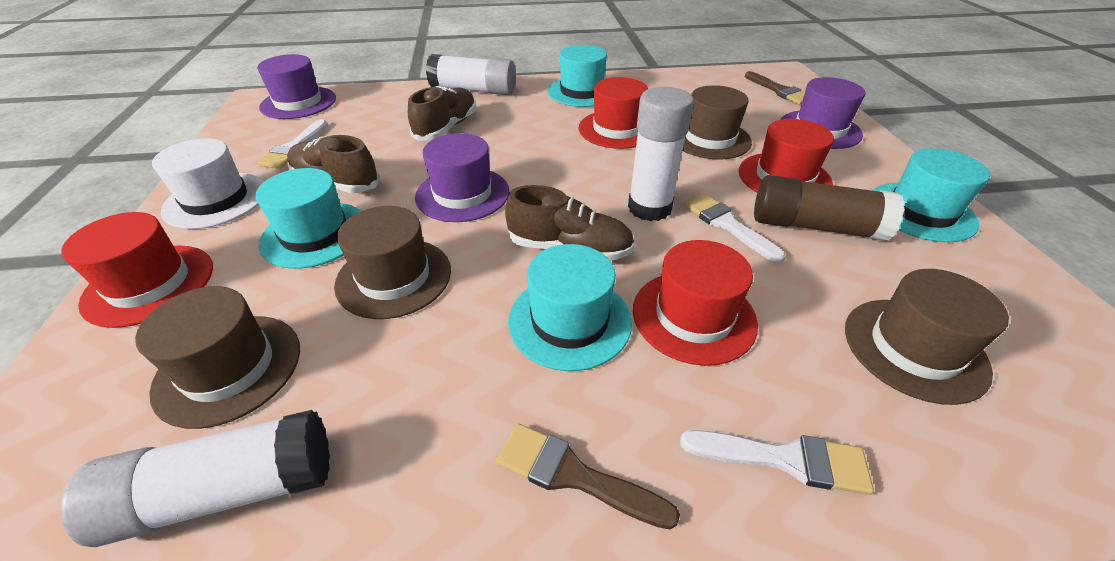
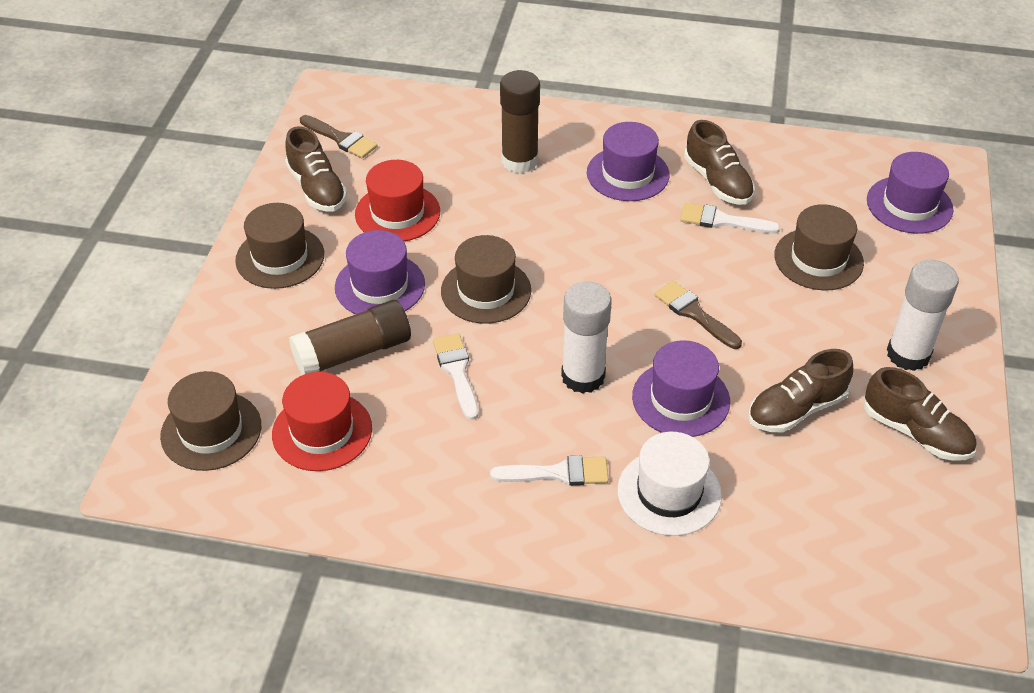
brown glue stick: [754,175,905,241] = 1 -> [289,300,411,375] [500,70,540,173] = 2
brown shoe: [287,135,380,193] [408,86,476,141] [505,185,635,261] = 3 -> [285,126,347,212] [684,120,755,205] [748,349,854,432] [864,367,976,461] = 4
purple hat: [257,54,336,119] [415,133,509,222] [780,77,866,149] = 3 -> [335,230,425,314] [587,122,670,201] [632,340,730,437] [867,152,953,234] = 4
red hat: [61,212,213,328] [579,77,648,149] [633,240,758,366] [739,119,834,192] = 4 -> [272,372,372,471] [355,160,440,241] = 2
turquoise hat: [256,168,361,268] [508,244,632,371] [547,45,607,107] [872,148,990,242] = 4 -> none = 0
white glue stick: [61,410,330,547] [426,54,516,95] [628,87,694,221] = 3 -> [561,282,612,393] [887,260,959,371] = 2

